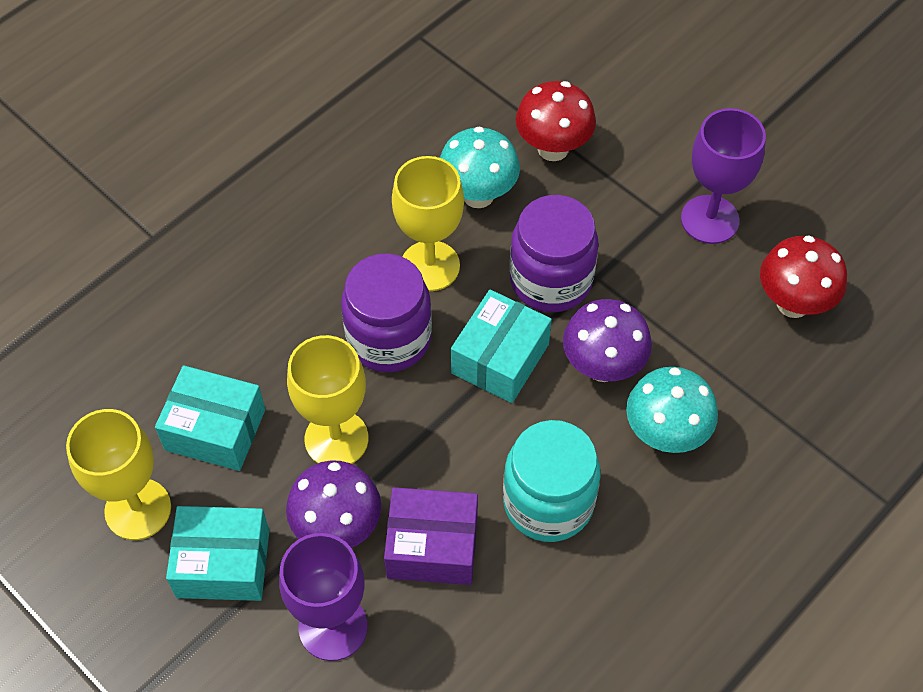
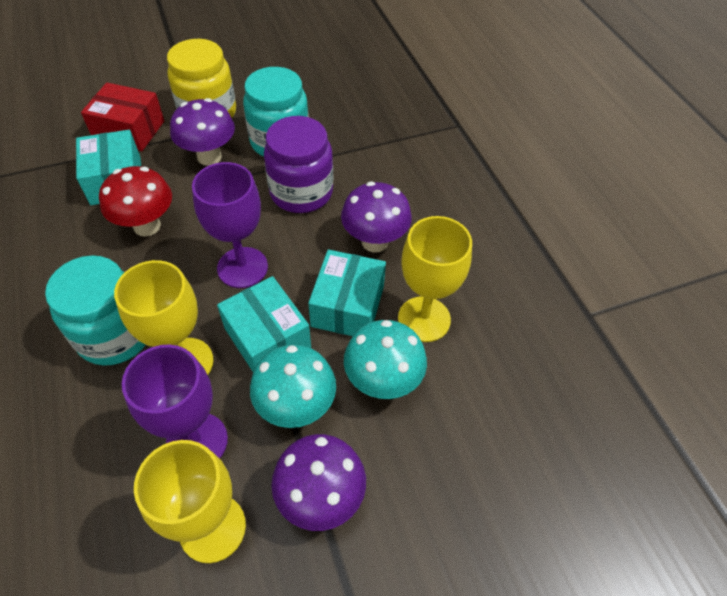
purple box: [384,487,478,585] = 1 -> none = 0
purple jar: [341,253,432,372] [510,195,599,312] = 2 -> [264,116,333,213] = 1
purple mushroom: [286,460,381,548] [563,299,652,382] = 2 -> [170,98,235,166] [271,434,366,531] [341,181,412,252] = 3
red box: none = 0 -> [81,82,164,151] = 1
red mushroom: [516,81,596,161] [760,236,847,318] = 2 -> [99,166,172,237] = 1
turquoise jar: [503,420,601,542] = 1 -> [45,255,146,366] [243,67,309,157] = 2
yellow jar: none = 0 -> [167,39,236,118] = 1

